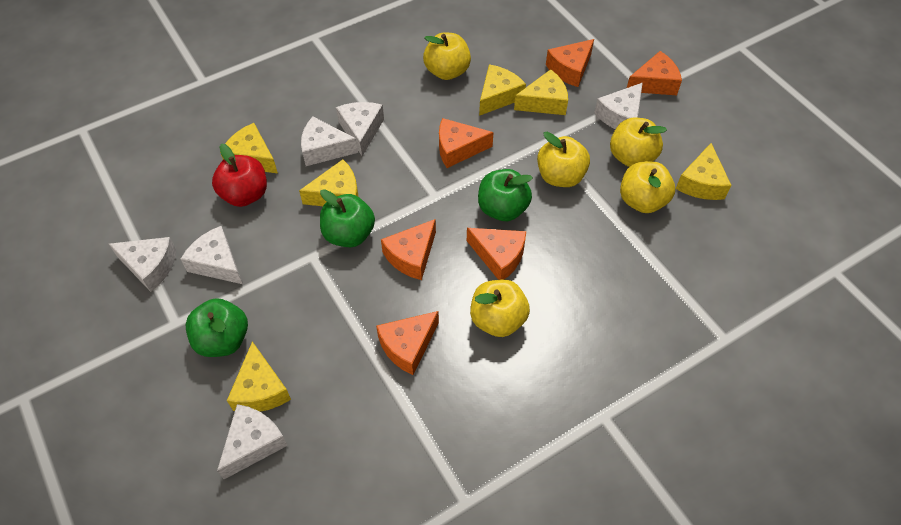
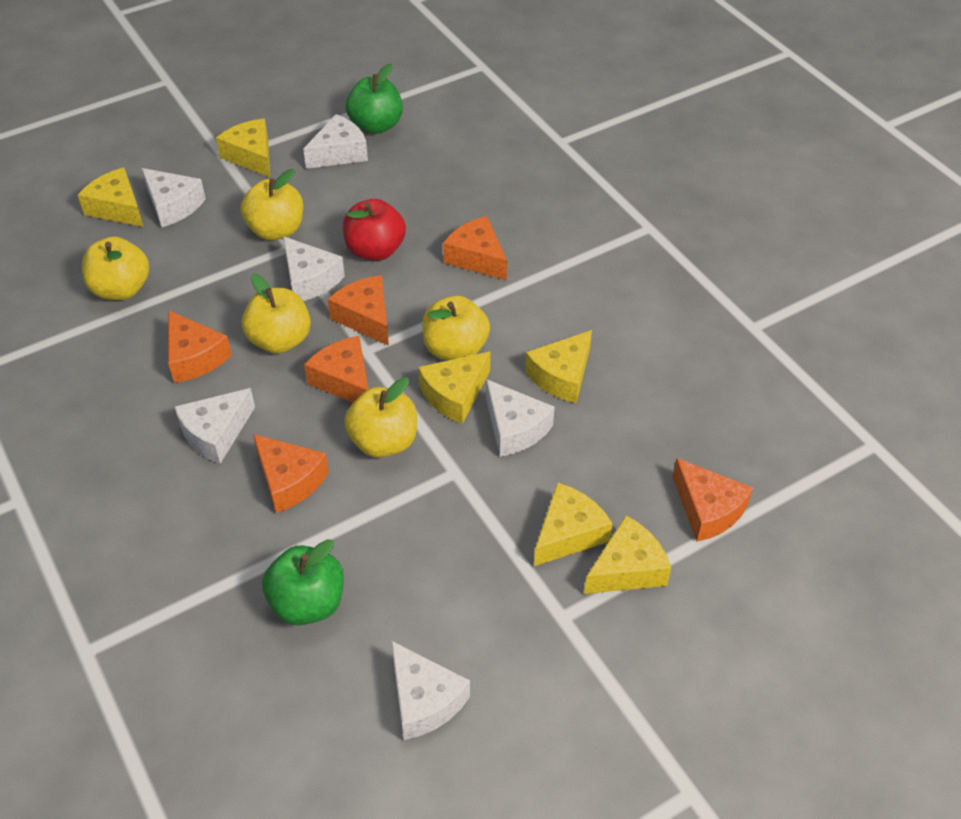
green apple: [186,298,248,357] [320,189,375,247] [478,169,533,221] = 3 -> [262,539,344,626] [346,64,403,134] = 2

